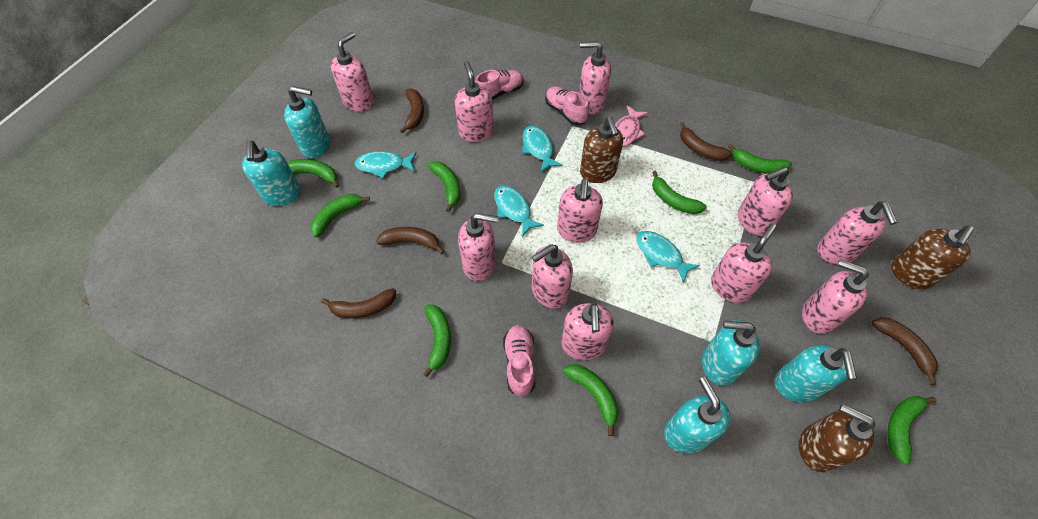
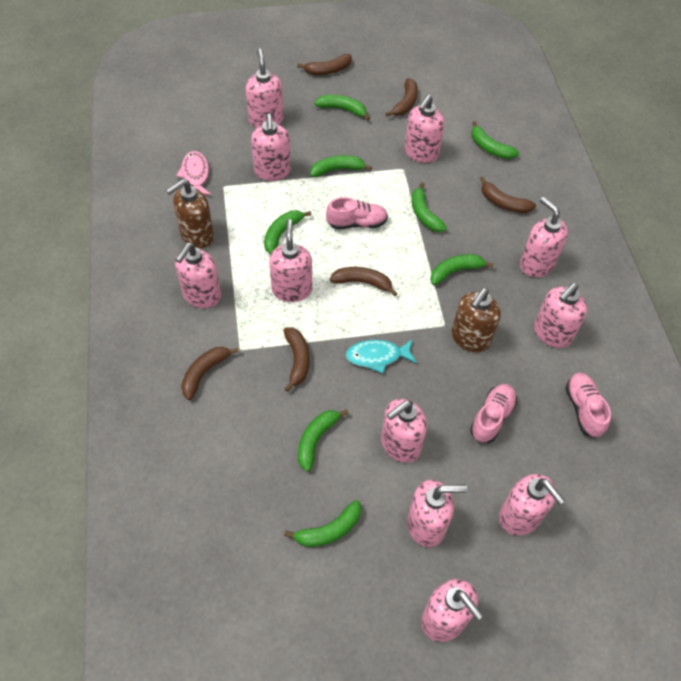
brown banana: [321,288,396,318] [376,227,444,254] [400,88,424,133] [680,122,732,161] [872,317,938,385] = 5 -> [181,347,239,400] [283,327,310,392] [297,54,352,75] [330,267,398,296] [385,78,418,117] [480,176,536,213] = 6
brown soap dispenser: [580,117,623,183] [799,404,875,472] [891,226,974,289] = 3 -> [166,179,214,248] [452,288,501,352] = 2
turquoise fish: [355,151,416,178] [494,185,544,237] [522,126,563,173] [636,231,700,283] = 4 -> [346,339,417,373] = 1
turquoise soap dispenser: [242,141,301,206] [284,86,330,158] [664,377,731,454] [702,320,760,386] [775,345,857,402] = 5 -> none = 0

